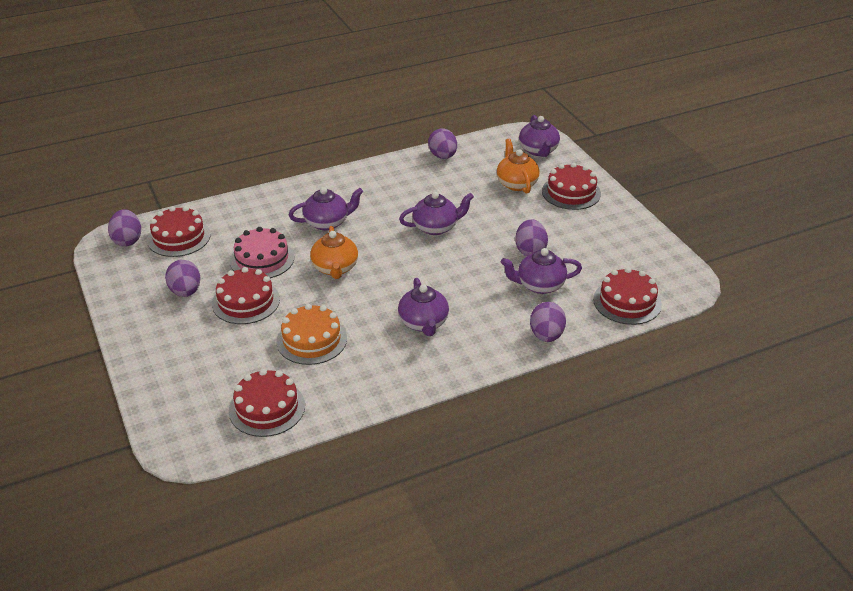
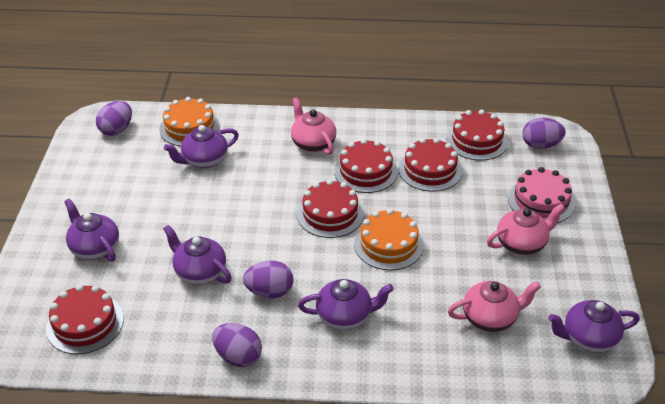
orange cake: [276,304,347,365] = 1 -> [159,97,220,147] [354,209,424,270] = 2
orange teapot: [310,226,358,279] [497,139,540,194] = 2 -> none = 0
pink teapot: none = 0 -> [291,97,336,155] [448,281,541,332] [487,204,565,255] = 3
purple egg: [108,209,141,246] [165,260,201,297] [428,128,457,159] [515,219,548,256] [530,302,566,342] = 5 -> [96,101,132,136] [212,323,262,367] [243,261,293,298] [522,118,565,149] = 4

